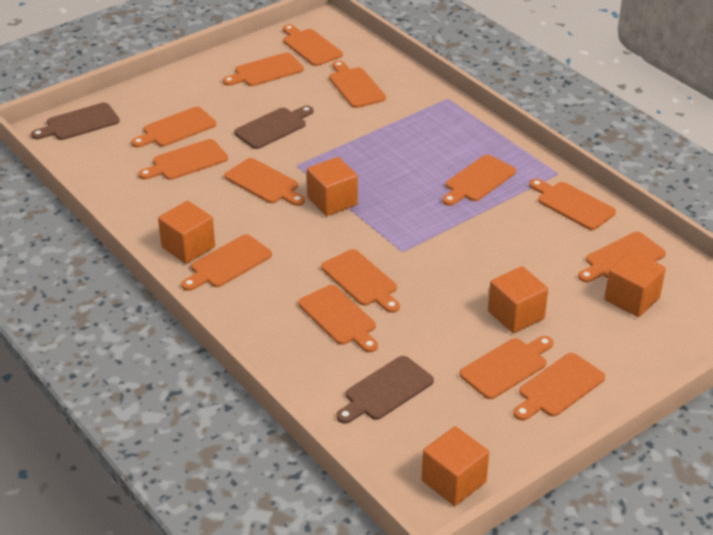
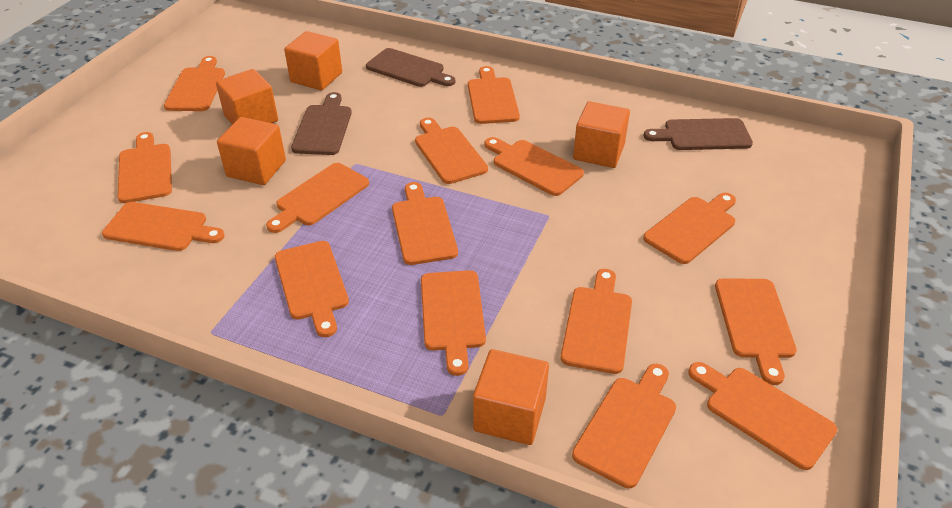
orange cutting board: [131,107,216,148] [138,139,228,180] [181,234,272,291] [222,52,304,86] [224,158,305,206] [283,24,343,66] [298,285,378,353] [321,249,400,313] [329,61,386,108] [442,155,516,206] [459,336,553,399] [513,353,605,421] [529,179,616,230] [578,232,666,282] = 14 -> [102,202,225,251] [118,132,172,203] [164,56,225,111] [266,163,369,233] [275,241,349,337] [392,182,458,265] [415,118,488,184] [421,270,486,376] [468,66,520,124] [484,137,584,196] [561,269,632,374] [572,364,676,488] [643,193,736,264] [688,362,837,470] [715,278,797,385] = 15

